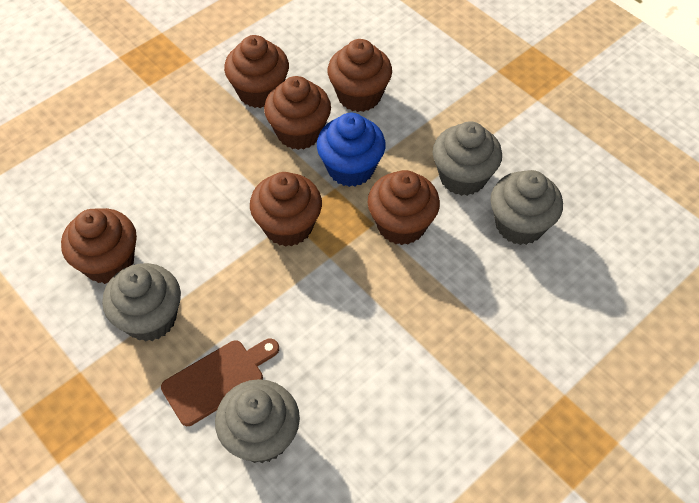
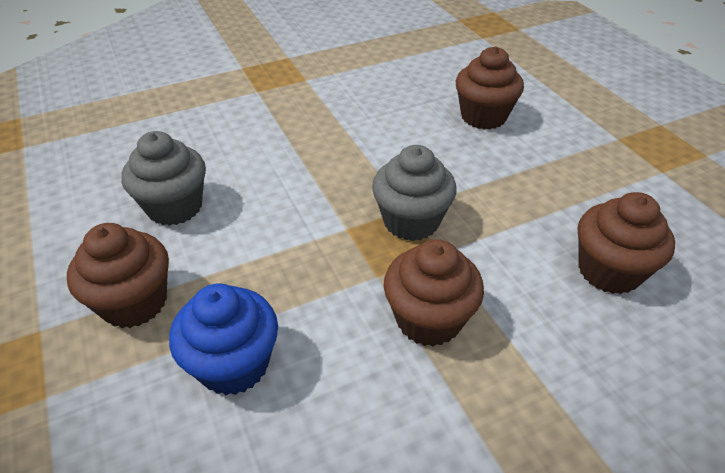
brown cupcake: [61,208,137,284] [224,35,289,108] [250,172,322,247] [264,76,331,150] [328,39,392,112] [368,170,440,245] = 6 -> [67,223,169,328] [384,239,484,347] [456,46,524,130] [578,192,675,294] = 4
brown cutting board: [161,339,279,426] = 1 -> none = 0
grey cupcake: [102,263,181,342] [215,379,300,463] [433,121,502,196] [490,170,563,245] = 4 -> [121,131,206,226] [372,145,456,241] = 2

